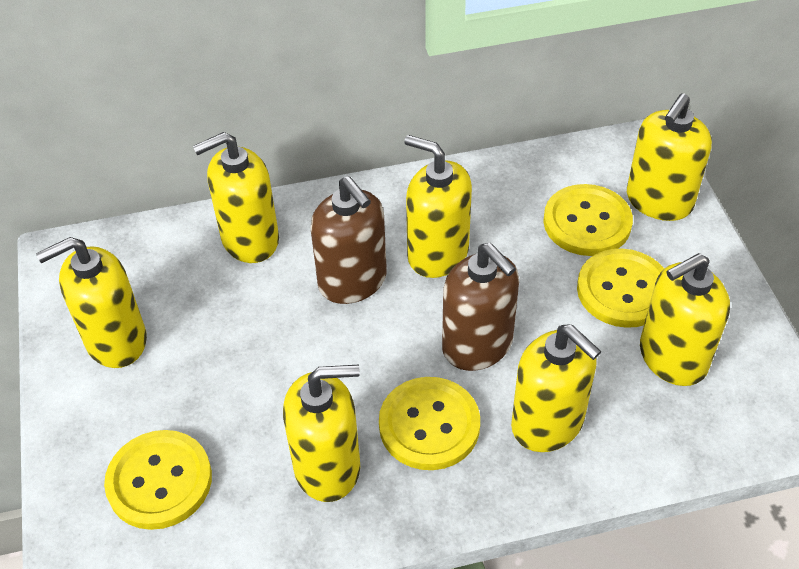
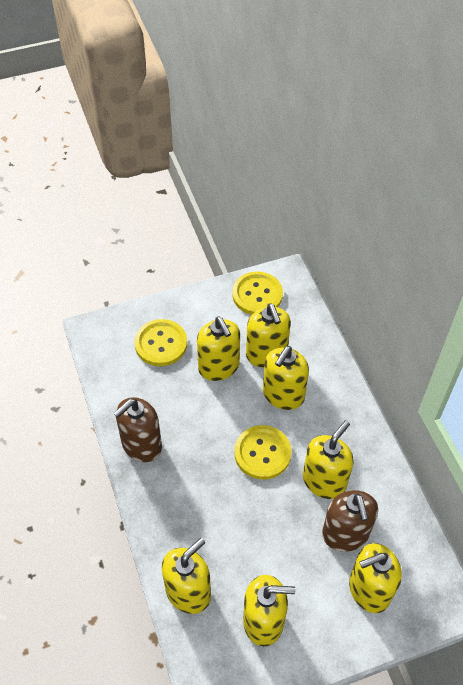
yellow button: [104,430,212,530] [379,377,480,470] [543,184,633,256] [577,249,664,328] = 4 -> [134,319,187,366] [232,271,283,315] [234,425,292,480] = 3

